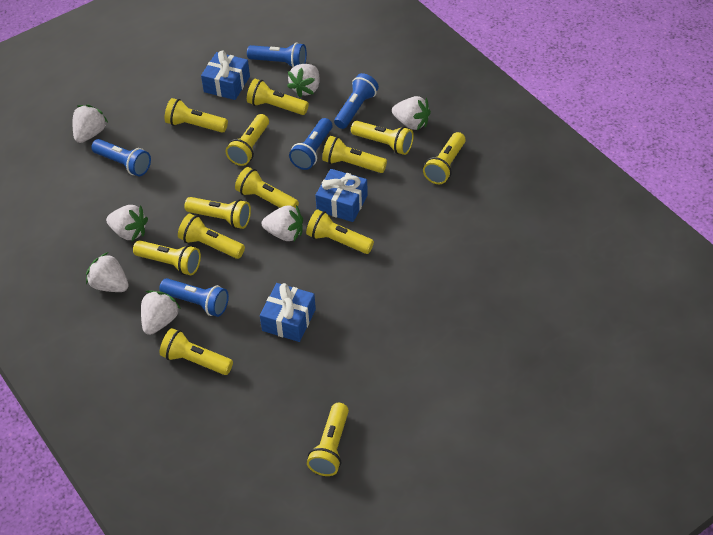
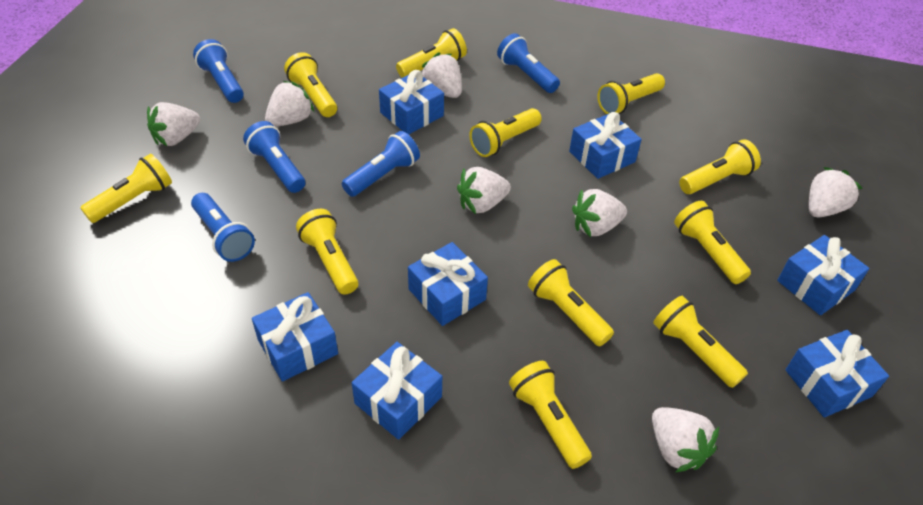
blue gift: [201,50,250,100] [260,283,316,342] [315,169,368,222] = 3 -> [252,292,338,382] [352,342,442,440] [379,70,444,135] [408,242,488,326] [569,112,642,179] [777,235,870,315] [786,330,889,417] = 7
yellow flashlight: [133,240,201,275] [160,328,233,375] [165,98,228,133] [178,213,245,259] [184,197,251,229] [226,114,269,166] [235,167,299,208] [247,79,309,115] [306,209,374,254] [307,403,349,476] [322,136,387,173] [351,121,414,155] [423,132,466,184] = 13 -> [80,154,172,223] [284,52,337,117] [296,209,358,295] [396,28,467,78] [469,108,542,157] [509,361,592,469] [528,259,614,346] [597,73,665,114] [653,296,748,388] [674,201,751,284] [679,139,761,194] = 11

